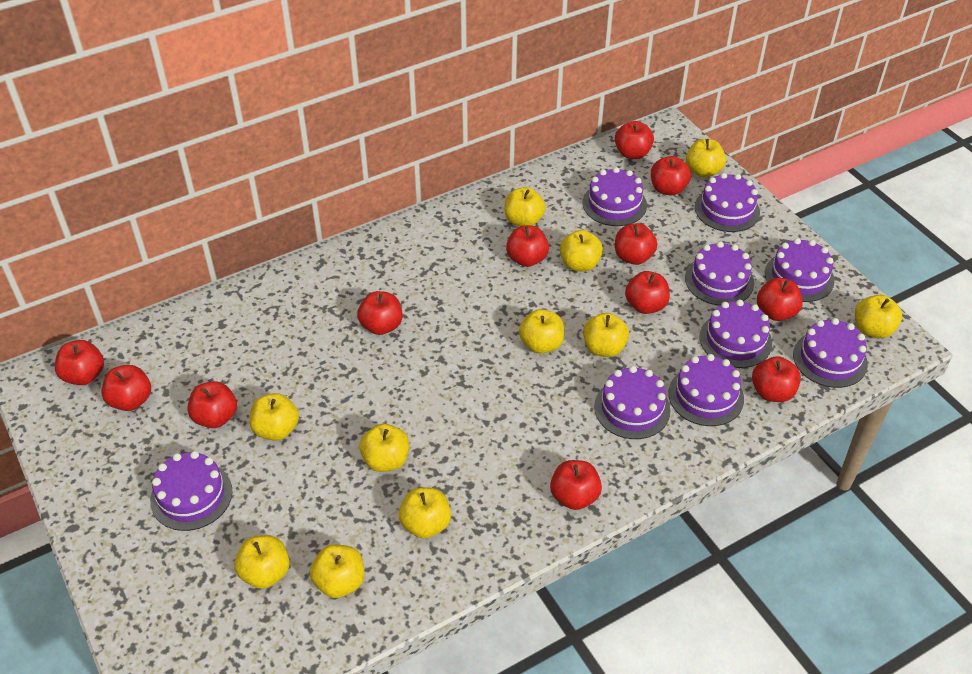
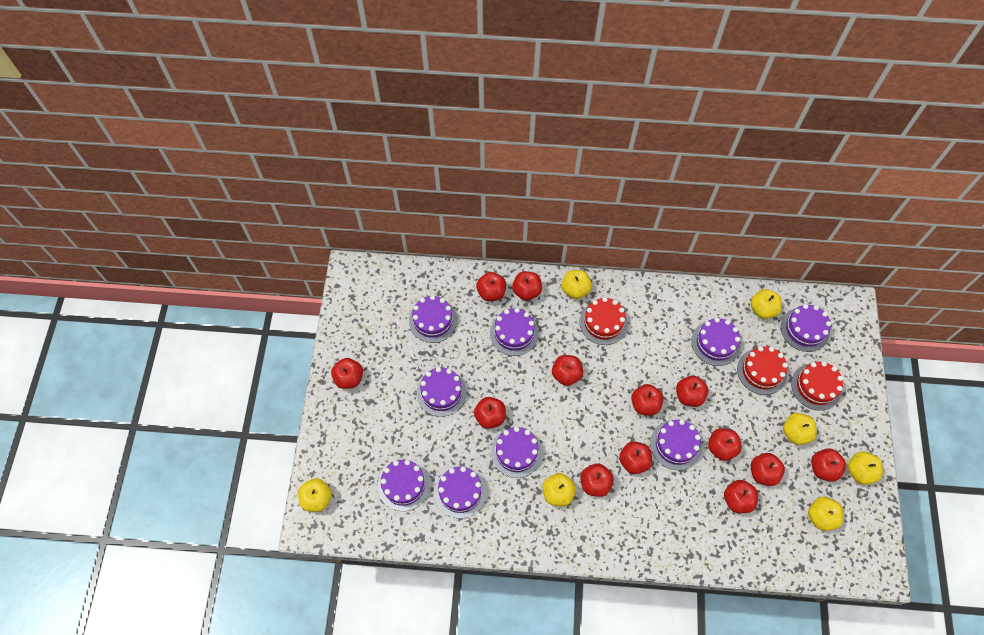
red apple: [55,340,104,385] [101,365,151,411] [187,381,237,428] [357,291,403,335] [506,226,549,267] [550,460,602,510] [615,121,654,159] [615,223,657,265] [625,271,670,314] [651,156,691,195] [752,356,801,402] [757,278,803,321] = 12 -> [331,358,363,389] [474,397,506,429] [476,272,506,301] [512,271,542,301] [552,355,583,386] [580,463,614,497] [619,441,652,474] [631,384,664,416] [676,376,709,407] [708,428,742,461] [724,480,758,513] [751,453,785,486] [811,448,846,482] = 13
red cake: none = 0 -> [580,297,628,345] [737,346,788,395] [791,361,843,411] = 3
yellow apple: [234,535,290,589] [250,393,299,441] [310,544,364,598] [359,424,409,472] [399,487,451,539] [505,187,546,227] [519,309,564,354] [560,230,603,272] [583,313,629,357] [686,139,726,178] [855,295,902,338] = 11 -> [298,478,332,512] [543,473,576,507] [562,270,592,299] [751,289,782,319] [783,413,817,445] [808,497,843,531] [848,451,883,485] = 7

